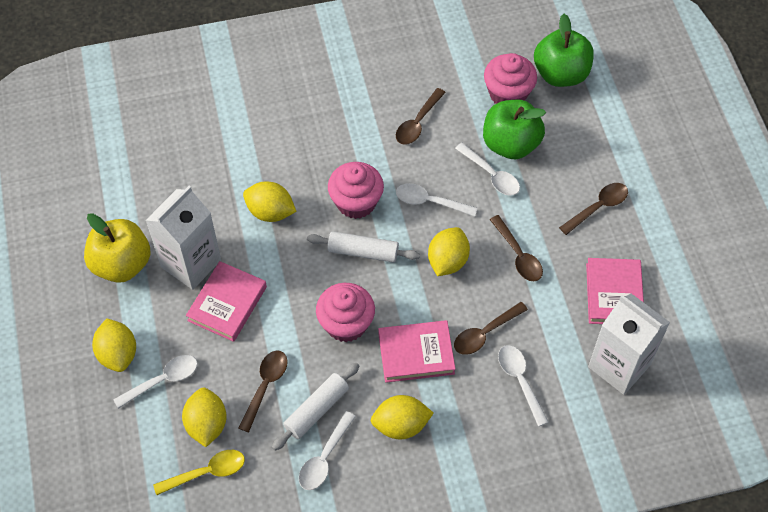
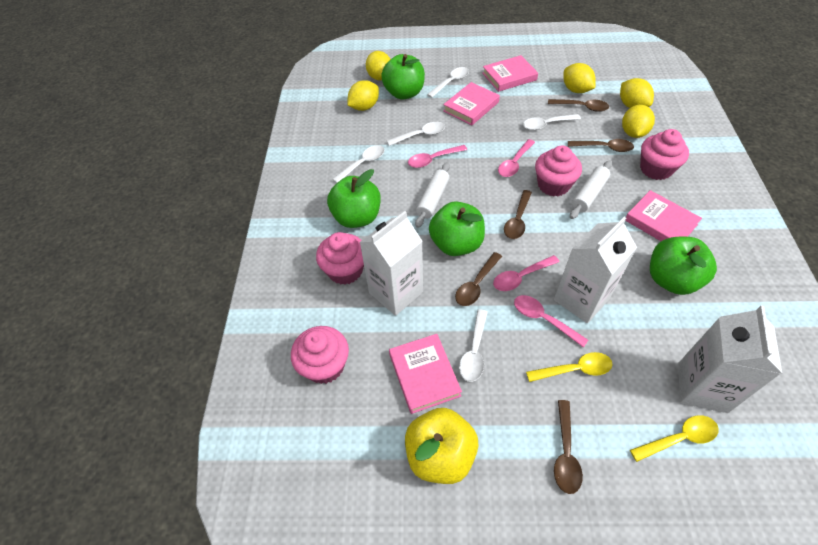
green apple: [483,100,546,159] [534,14,594,87] = 2 -> [327,169,381,228] [381,54,425,100] [429,201,485,256] [650,236,717,295] = 4
pink book: [186,261,267,342] [378,320,456,383] [586,258,644,324] = 3 -> [389,334,462,414] [443,82,500,125] [482,55,538,92] [625,190,702,241] = 4
pink cupcake: [316,283,375,342] [328,162,384,219] [484,53,537,104] = 3 -> [291,326,349,384] [316,232,364,285] [535,145,582,196] [640,129,689,180] = 4
pink spoon: none = 0 -> [408,145,467,168] [493,255,559,291] [498,139,535,177] [514,295,588,348] = 4
white carton: [145,186,221,290] [588,293,670,395] = 2 -> [360,211,423,316] [554,217,637,323] [678,306,782,413] = 3
yellow spoon: [153,450,245,495] = 1 -> [526,352,613,382] [630,415,719,462] = 2

